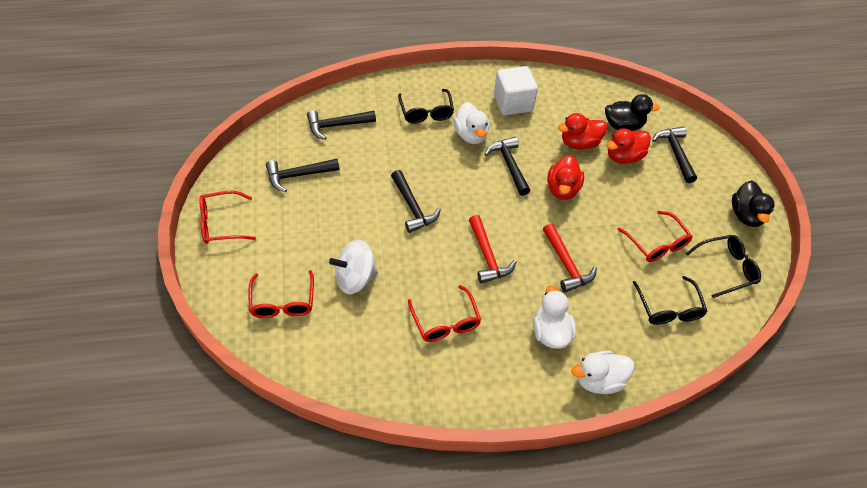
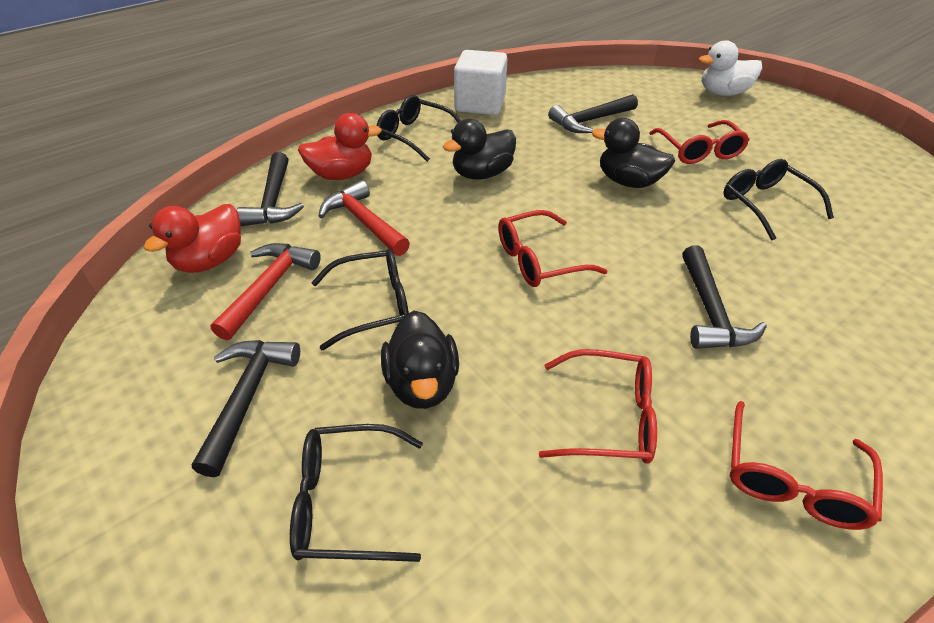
black duck: [605,94,660,131] [732,180,775,227] = 2 -> [381,311,459,409] [443,119,516,179] [592,118,675,188] = 3
black glasses: [398,89,454,124] [632,276,708,325] [686,235,761,298] = 3 -> [290,424,423,562] [311,249,409,350] [377,95,461,162] [723,159,834,241] = 4
black hammer: [266,159,339,192] [307,110,376,140] [391,170,441,233] [484,137,530,196] [652,126,697,183] = 5 -> [192,340,300,477] [237,152,304,226] [548,94,638,133] [682,246,767,349] = 4
red duck: [547,155,584,200] [558,113,607,150] [606,128,651,164] = 3 -> [144,204,241,273] [298,113,382,180] = 2
white duck: [454,102,489,144] [533,285,576,349] [572,351,634,394] = 3 -> [699,40,762,96] = 1
white spinning top: [329,240,378,294] = 1 -> none = 0

